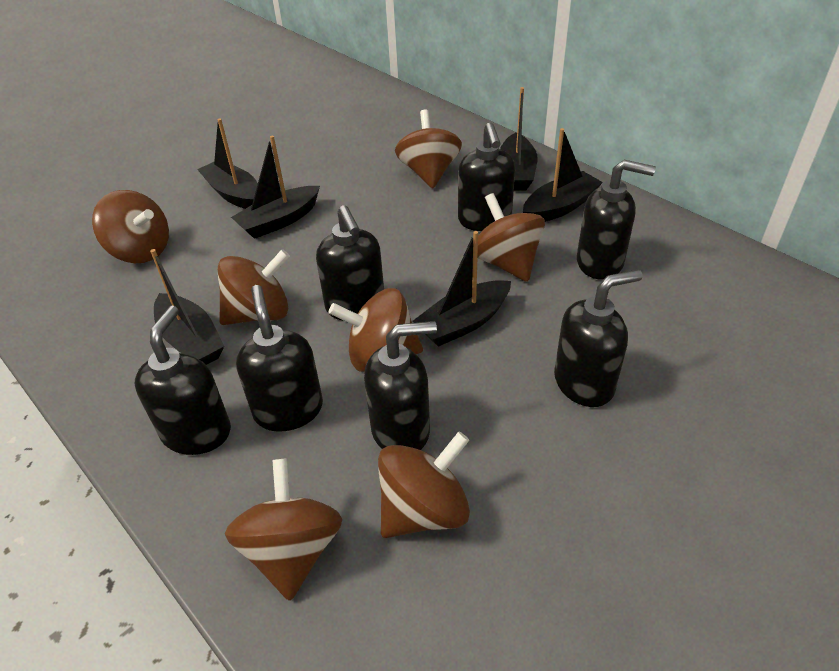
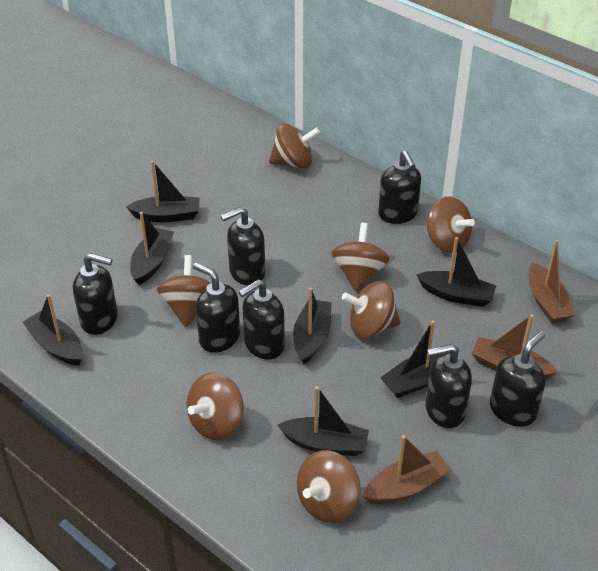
black boat: [150,249,224,365] [197,118,258,209] [231,136,320,239] [413,231,511,347] [500,87,537,191] [523,128,603,222] = 6 -> [22,294,83,366] [126,161,199,222] [130,212,174,285] [278,386,369,456] [293,288,332,364] [380,320,451,398] [416,237,496,307] = 7
brown boat: none = 0 -> [362,435,451,504] [471,314,558,380] [529,240,575,323] = 3

